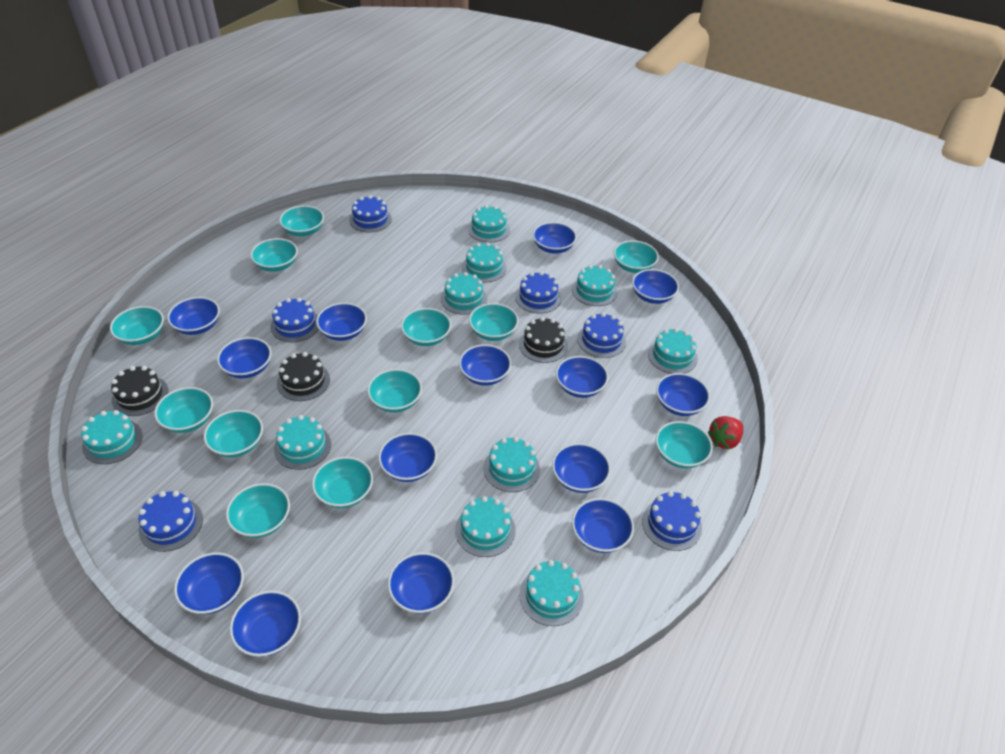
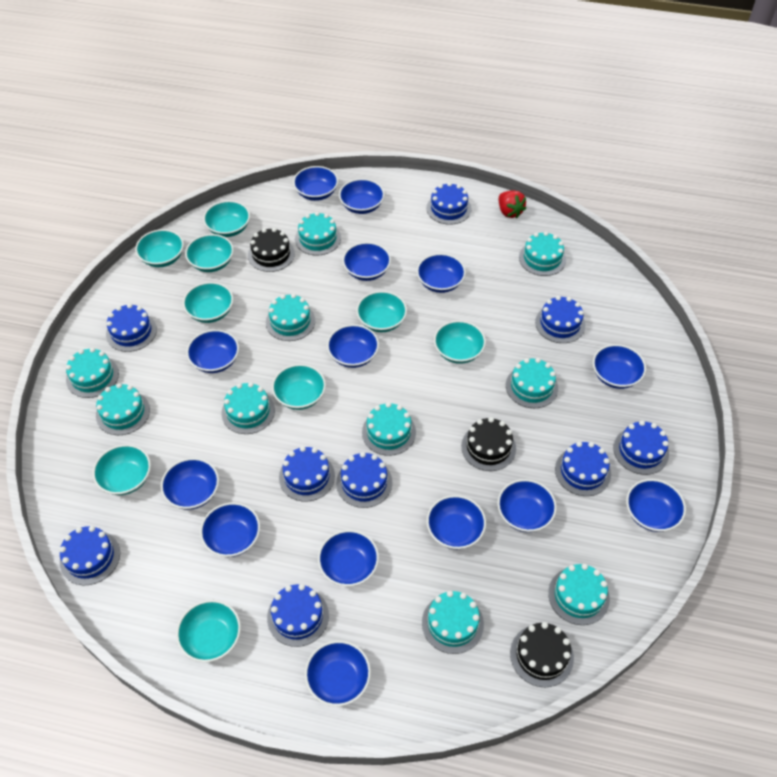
blue cake: [138,491,203,552] [270,298,319,342] [349,195,392,232] [515,271,561,314] [577,313,626,358] [642,491,702,551] = 6 -> [59,526,120,585] [106,304,157,352] [267,584,329,647] [279,446,335,502] [336,452,392,508] [427,182,471,225] [535,296,585,343] [555,442,611,496] [613,420,669,475] = 9
turquoise bowl: [110,306,164,345] [154,387,213,433] [204,410,263,457] [226,483,290,538] [250,238,298,272] [279,205,324,236] [312,457,373,508] [367,369,422,413] [401,308,451,346] [469,303,519,341] [613,240,659,273] [655,421,713,469] = 12 -> [93,444,151,495] [135,229,184,267] [176,600,241,662] [183,282,233,323] [185,234,234,272] [203,201,250,237] [272,364,326,410] [356,291,407,332] [434,320,486,364] = 9

